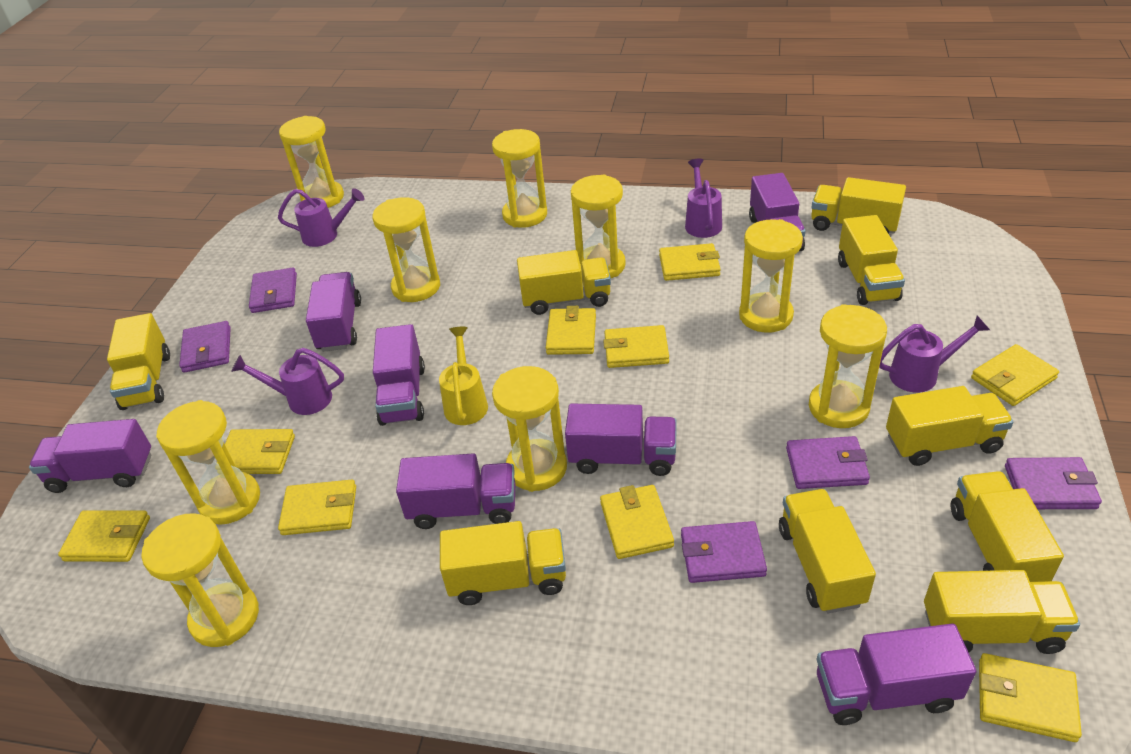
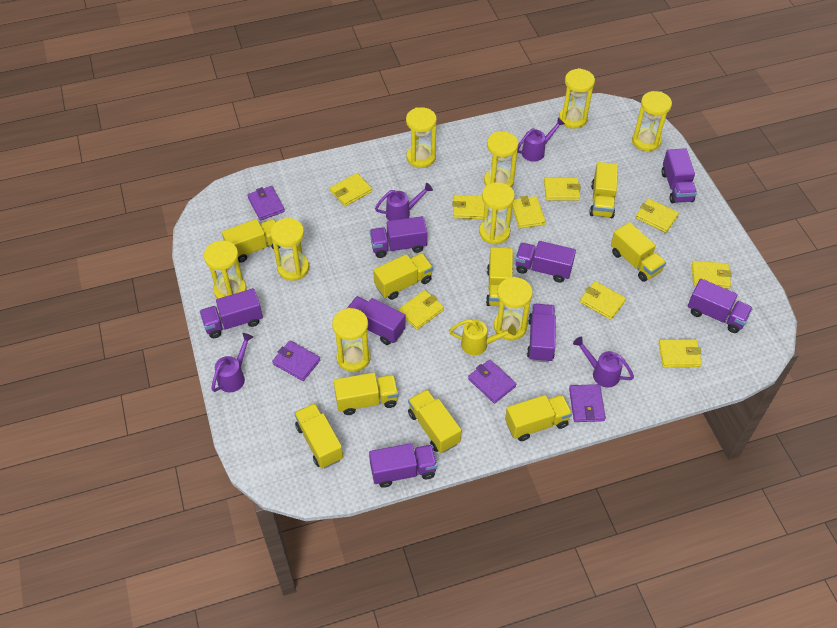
purple truck: [29,419,152,493] [306,272,361,352] [373,324,425,426] [396,453,515,529] [565,404,677,476] [749,173,806,251] [817,623,976,725] = 7 -> [199,288,263,338] [346,296,406,345] [369,443,437,488] [370,216,427,258] [515,241,576,282] [527,304,556,363] [661,148,697,203] [688,279,753,333] = 8
purple wallet: [179,321,231,373] [249,268,297,313] [681,521,767,583] [786,436,870,489] [1005,457,1102,509] = 5 -> [247,186,285,221] [272,340,321,381] [468,359,516,404] [569,384,606,422] = 4

